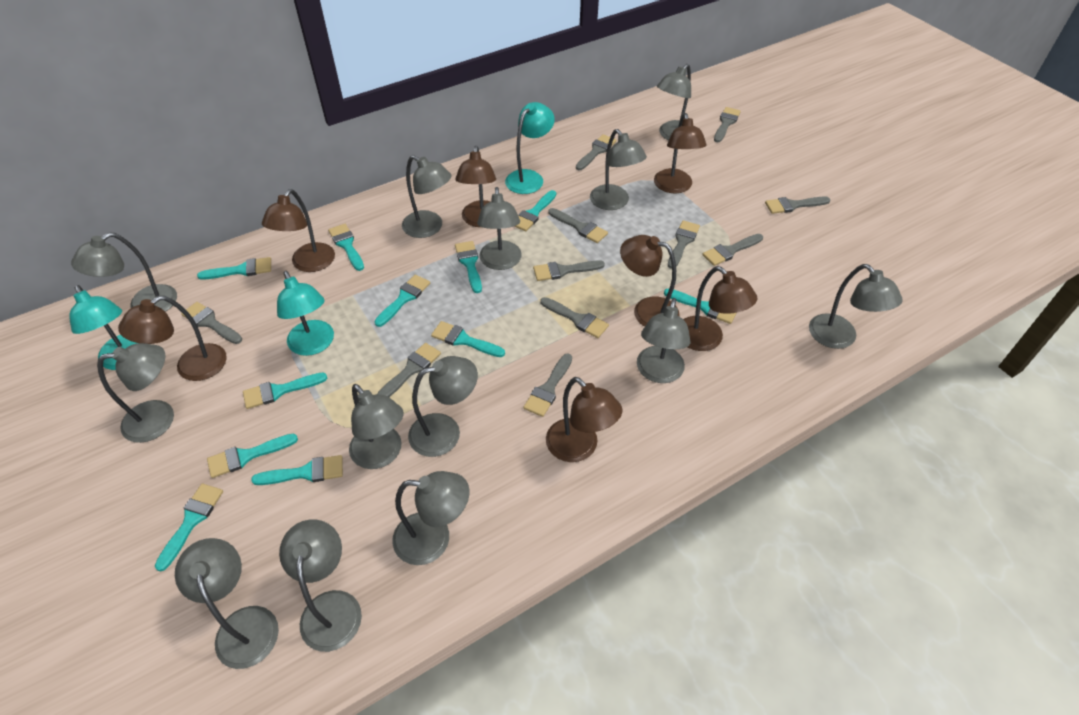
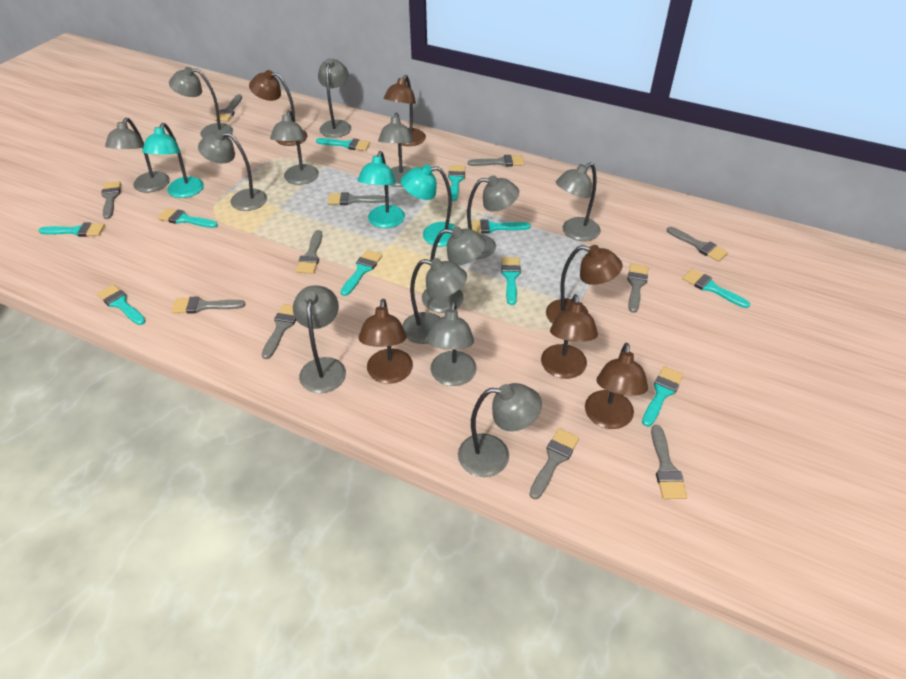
brown lamp: [118,296,227,381] [262,189,335,272] [455,146,496,227] [546,377,622,462] [620,235,680,327] [654,113,706,193] [683,266,757,351] = 7 -> [249,70,308,146] [359,299,413,384] [384,75,426,146] [541,294,598,379] [546,245,623,324] [585,343,648,429] = 6
turquoise brush: [155,484,223,572] [197,257,271,280] [207,434,298,478] [243,373,327,409] [251,455,343,485] [328,224,364,271] [374,275,430,327] [431,321,505,357] [455,241,482,293] [514,190,556,231] [664,288,736,324] = 11 -> [38,223,105,237] [97,284,146,325] [158,208,218,228] [316,138,370,151] [340,250,382,296] [448,165,465,201] [471,219,530,234] [501,257,521,305] [642,366,684,427] [682,269,750,308] = 10

